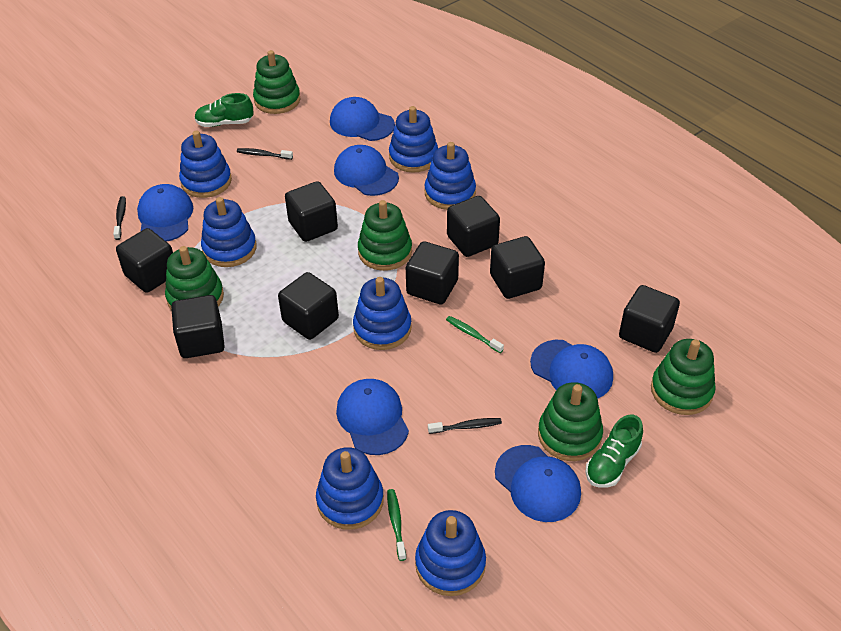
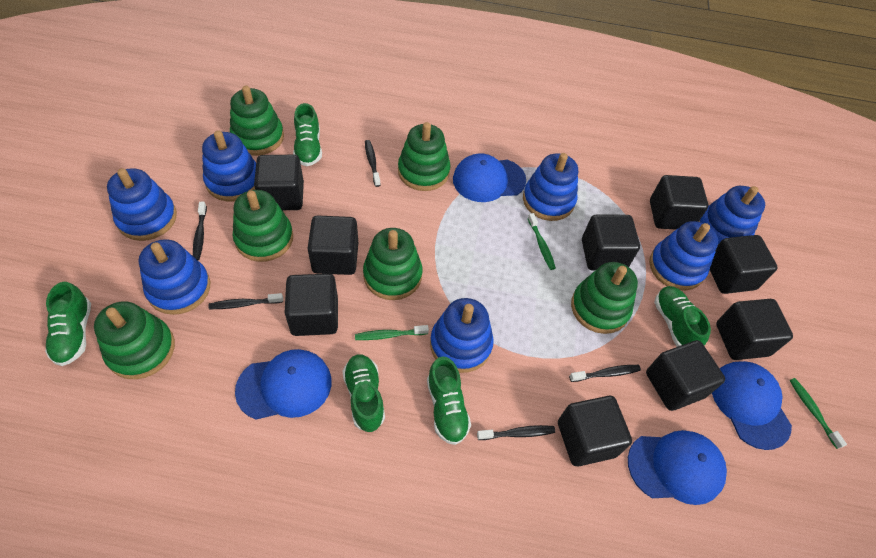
black cube: [116,228,173,293] [171,295,225,358] [278,272,339,340] [285,181,338,242] [406,241,459,305] [447,196,500,257] [490,236,545,299] [619,285,680,353] = 8 -> [254,155,304,210] [285,274,338,336] [307,215,358,275] [558,396,632,466] [582,215,640,271] [646,340,725,411] [650,175,708,230] [710,235,778,294] [716,299,793,360] = 9
black toothbrush: [113,196,126,240] [237,148,293,160] [428,418,502,434] = 3 -> [193,202,207,260] [208,293,283,309] [365,140,381,187] [477,425,555,440] [569,365,641,382] = 5
blue cap: [137,184,193,242] [330,97,395,141] [334,145,399,196] [336,379,409,455] [495,445,581,522] [530,340,613,399] = 6 -> [235,349,332,420] [453,153,526,202] [628,430,727,505] [712,361,792,450] = 4
green shoe: [194,93,254,127] [586,415,643,488] = 2 -> [45,282,91,366] [293,103,322,166] [343,354,385,432] [427,357,471,445] [654,286,711,347] = 5
green stacking toy: [165,246,224,311] [253,50,300,114] [358,200,412,271] [538,382,603,461] [651,339,716,415] = 5 -> [94,301,175,379] [230,86,284,156] [232,190,293,262] [363,228,422,300] [398,122,450,191] [571,262,638,334] = 6
green toothbrush: [387,489,406,561] [446,316,504,353] = 2 -> [355,325,429,340] [528,213,556,270] [789,378,847,449] = 3

